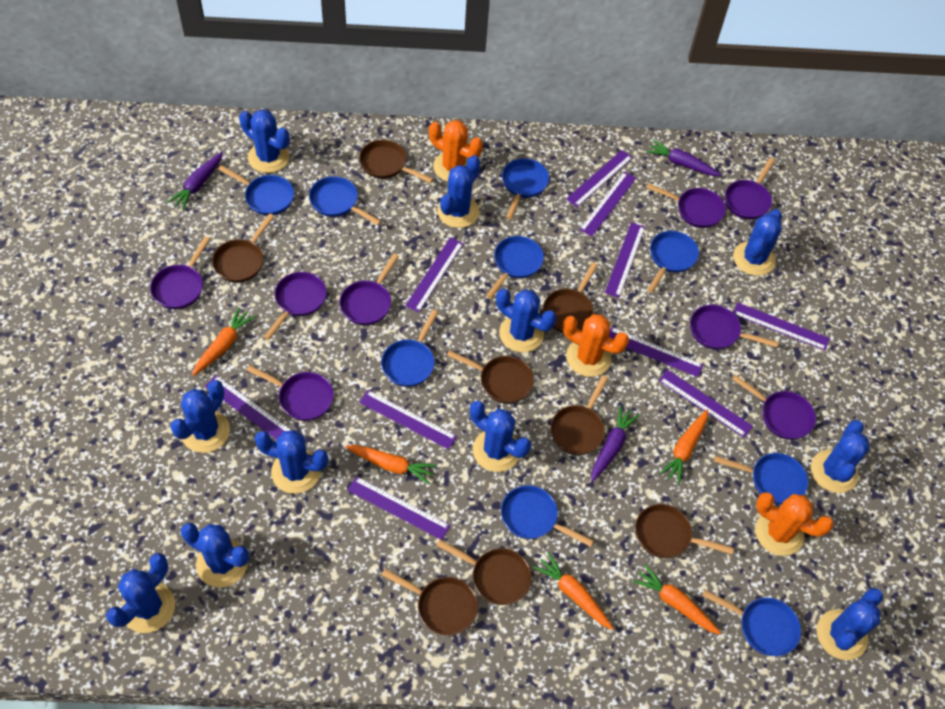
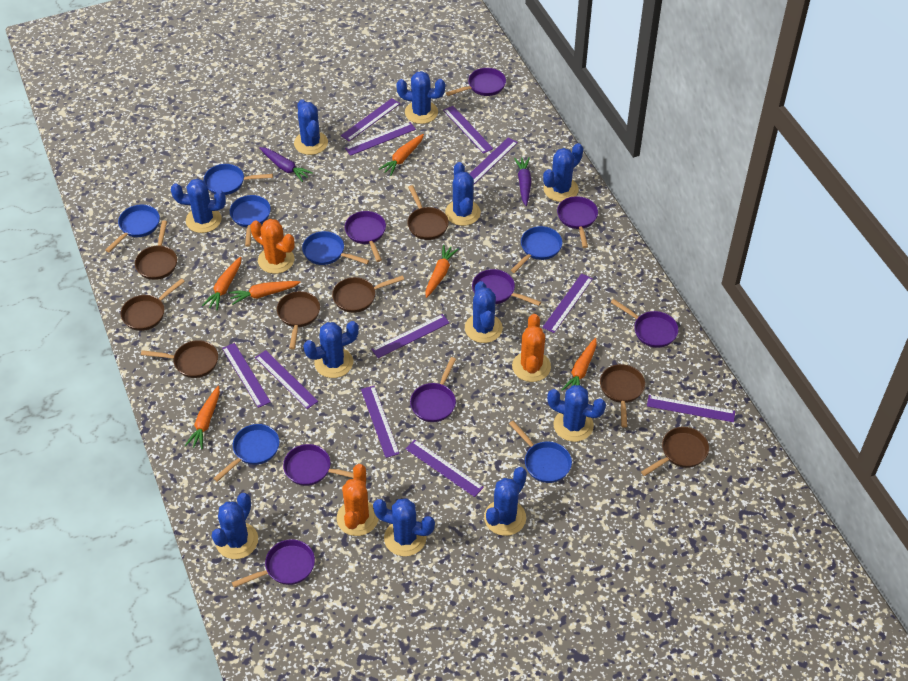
blue pan: [218,165,294,216] [309,176,382,225] [381,310,438,387] [486,236,544,299] [501,485,594,547] [502,158,549,219] [647,231,699,293] [702,590,801,656] [714,453,808,504] = 9 -> [105,205,160,252] [204,164,273,195] [213,424,279,482] [230,195,271,247] [302,231,369,265] [509,421,572,483] [511,226,562,273] = 7
orange carrot: [192,307,255,376] [345,445,436,484] [533,552,614,630] [632,564,721,635] [659,409,708,484] = 5 -> [185,386,220,449] [202,257,241,310] [229,281,301,305] [379,134,424,176] [426,245,459,298] [562,338,597,391] = 6
purple carrot: [167,152,223,210] [591,406,640,482] [646,140,721,176] = 3 -> [259,147,313,182] [514,157,531,206] = 2
purple ruler: [204,375,291,440] [348,476,450,540] [359,390,457,449] [405,238,463,312] [566,150,633,207] [579,172,636,237] [605,222,645,298] [609,327,703,377] [659,370,753,437] [733,303,830,351] = 10 -> [222,343,270,408] [255,350,318,409] [341,98,400,141] [345,122,416,156] [361,386,399,458] [371,314,449,358] [406,440,484,497] [443,106,493,154] [470,137,518,184] [542,273,593,333] [647,395,735,422] = 11

